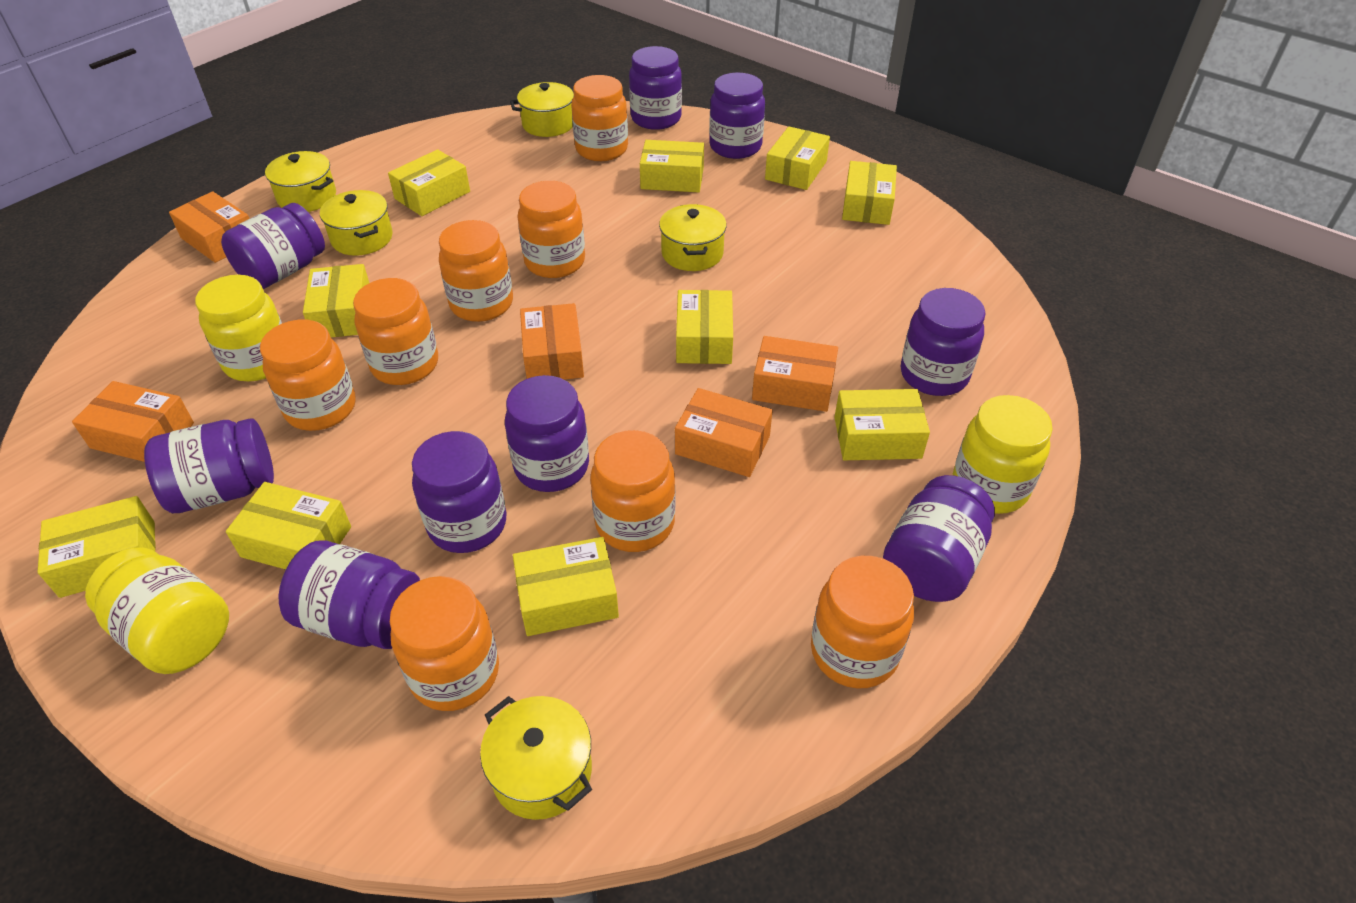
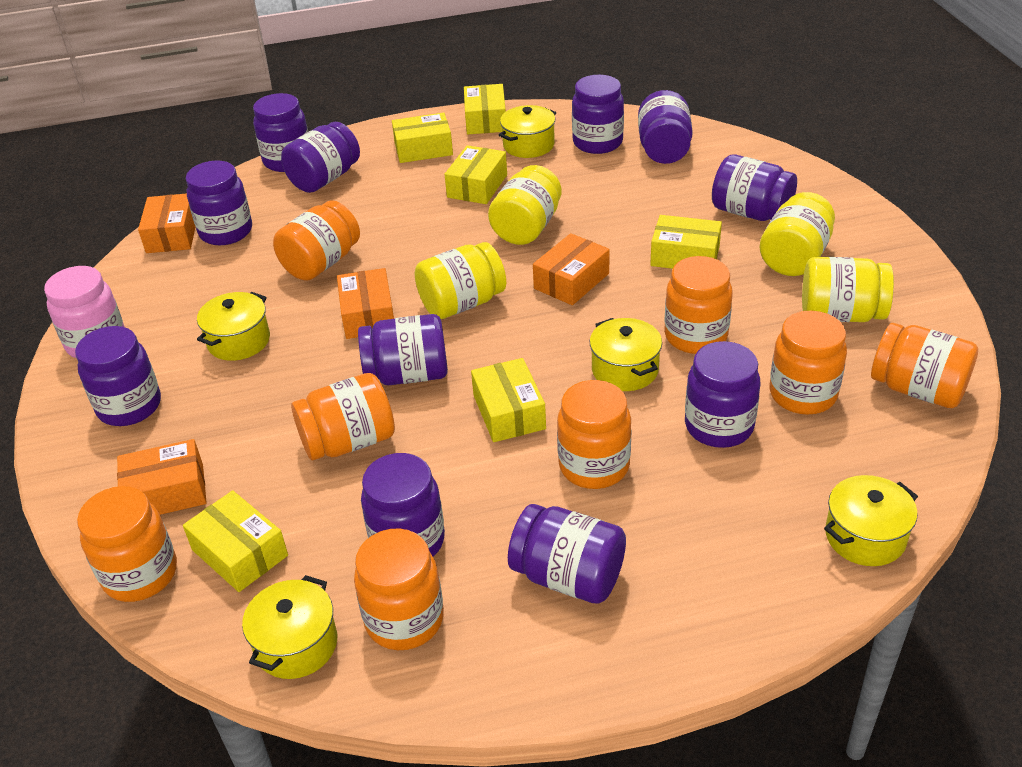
orange box: [72,381,194,462] [169,191,250,263] [520,303,584,380] [675,388,773,477] [752,336,838,412] = 5 -> [117,439,207,515] [138,193,196,253] [337,268,394,339] [533,233,610,305] = 4
pink jar: none = 0 -> [44,266,125,358] = 1
purple jar: [144,418,274,513] [221,203,325,289] [279,541,420,649] [412,431,507,553] [505,375,589,492] [629,46,682,130] [709,73,765,159] [883,475,995,602] [901,288,986,396] = 9 -> [75,326,161,426] [186,160,252,245] [253,93,308,172] [281,122,360,193] [358,314,448,385] [361,453,445,557] [508,504,626,604] [572,75,624,154] [638,90,693,164] [685,341,760,448] [712,154,797,221] = 11
yellow box: [38,496,156,598] [226,482,351,569] [303,264,369,337] [388,149,470,216] [513,537,619,636] [640,140,704,192] [676,290,733,364] [765,126,830,190] [835,389,930,460] [842,161,897,225] = 10 -> [183,490,288,592] [392,112,453,163] [445,145,507,204] [464,84,506,134] [471,358,546,442] [650,215,722,269] = 6
yellow jar: [85,547,229,674] [195,275,282,381] [953,395,1053,514] = 3 -> [415,242,506,319] [488,165,561,245] [760,192,835,276] [802,257,894,322] = 4

